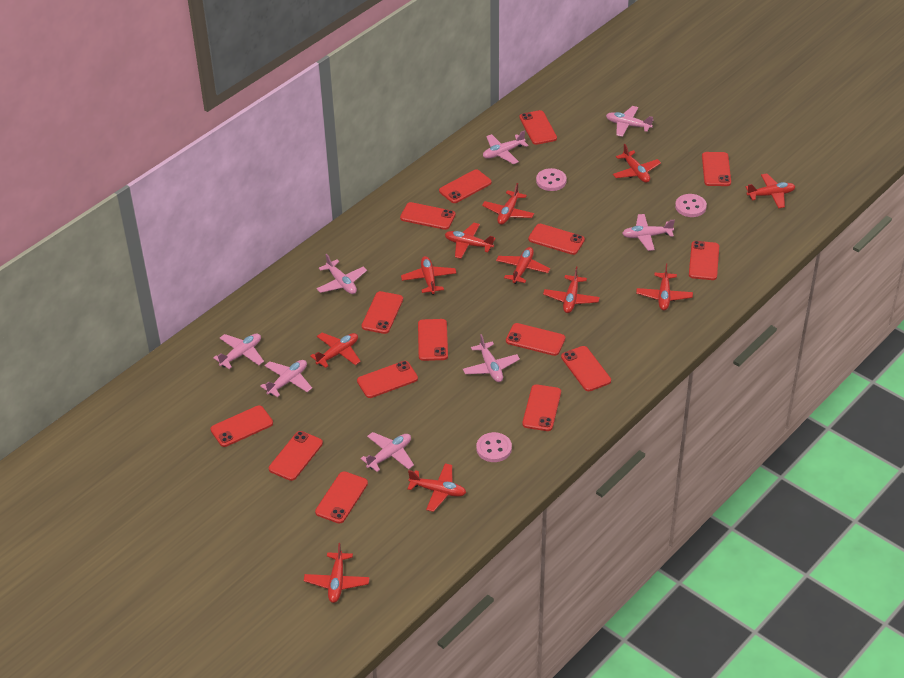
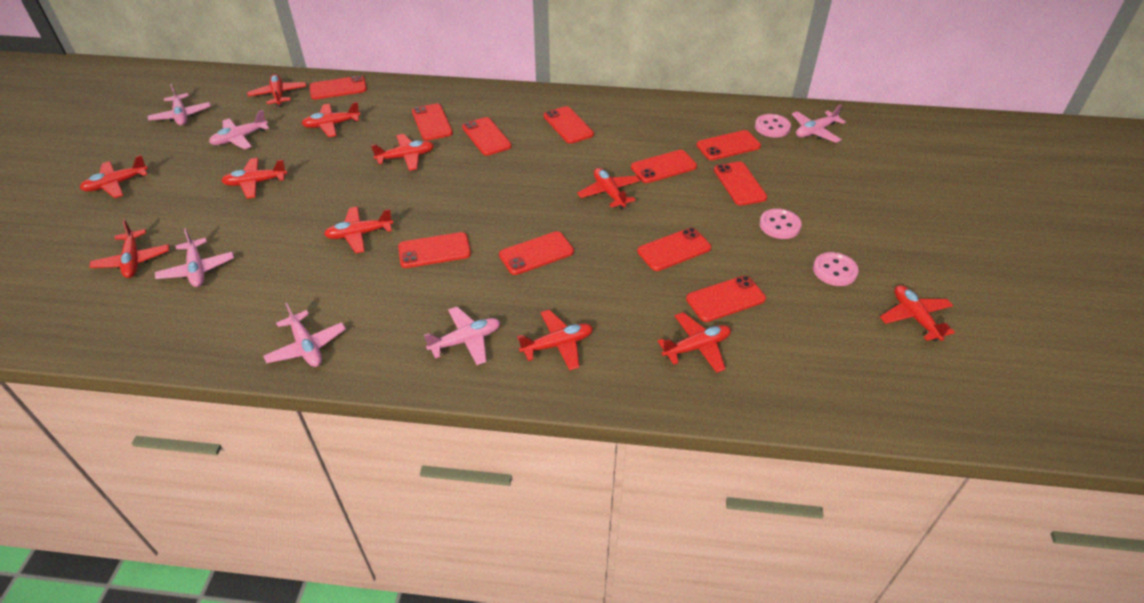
pink plane: [213,334,264,369] [260,360,312,397] [317,254,367,294] [361,432,414,472] [463,334,520,382] [483,130,529,164] [606,106,654,137] [622,214,675,251] = 8 -> [147,84,211,126] [155,228,234,287] [209,110,269,150] [263,303,346,367] [424,307,500,365] [792,104,846,143] = 6
red phone: [211,405,273,447] [269,431,323,481] [315,471,368,524] [357,361,418,398] [361,291,403,334] [400,202,455,230] [418,319,448,361] [439,169,492,203] [506,323,565,356] [520,110,557,145] [522,384,561,431] [528,224,585,255] [561,346,611,391] [689,241,719,280] [702,152,731,186] = 15 -> [310,75,367,100] [398,232,471,268] [412,104,453,141] [462,117,512,156] [499,231,574,275] [544,106,594,144] [631,150,697,183] [637,228,711,271] [686,275,766,322] [696,130,761,160] [714,162,767,206] = 11

